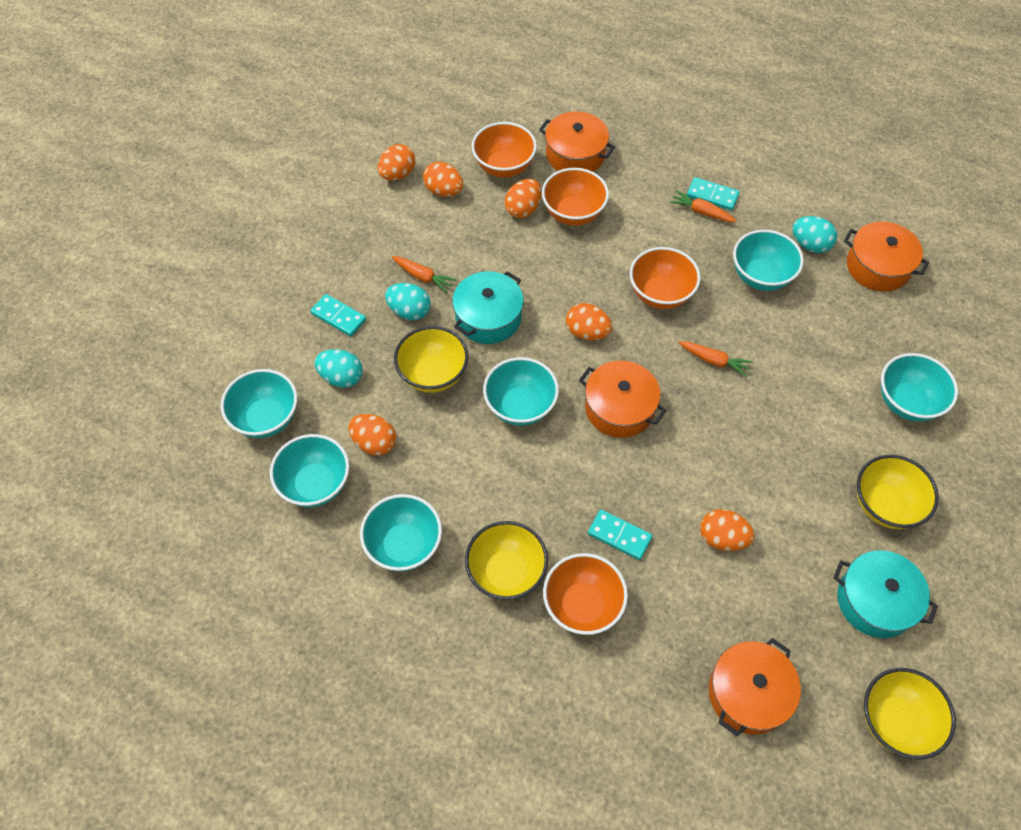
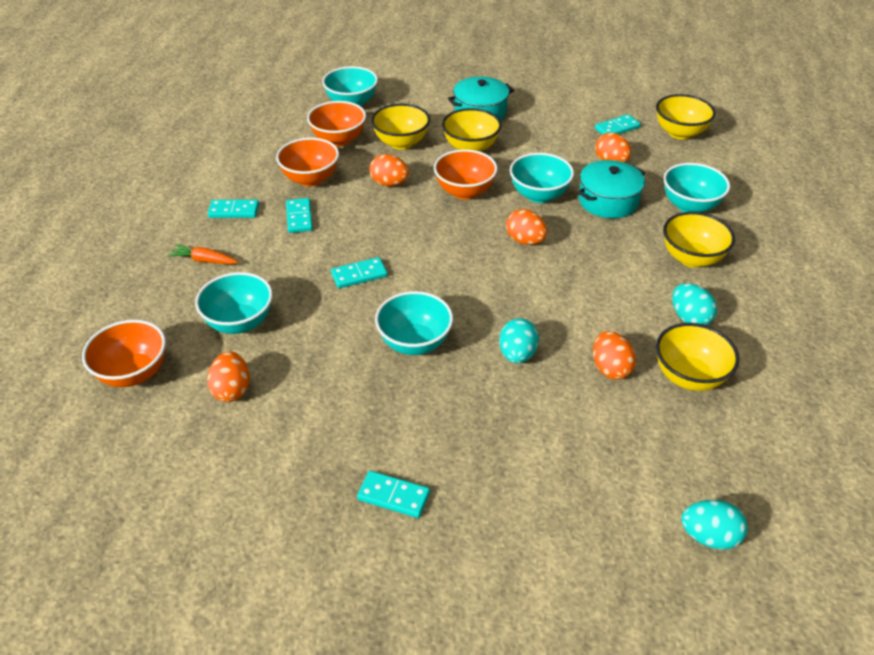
orange carrot: [392,256,456,293] [670,190,737,222] [679,341,753,377] = 3 -> [168,244,238,264] = 1
orange egg: [348,414,396,456] [378,144,415,181] [423,162,463,197] [504,179,542,218] [566,303,612,340] [700,509,755,551] = 6 -> [207,352,250,402] [369,154,409,186] [506,209,547,245] [593,331,636,380] [595,132,631,163] = 5
orange pot: [539,112,615,172] [579,360,667,438] [709,638,801,736] [844,222,929,292] = 4 -> none = 0
turquoise bowl: [221,369,297,438] [270,434,349,507] [360,494,442,571] [483,357,559,426] [733,230,804,291] [881,353,958,421] = 6 -> [195,272,273,334] [322,66,378,106] [375,291,453,355] [510,153,574,203] [663,163,730,212] = 5
turquoise domino: [310,294,366,337] [588,510,653,560] [687,177,740,211] = 3 -> [208,200,259,218] [286,198,313,233] [331,257,387,288] [357,471,430,518] [595,114,641,135] = 5
yellow bowl: [394,326,468,393] [465,521,548,600] [857,455,939,529] [864,668,956,760] = 4 -> [371,104,430,150] [442,108,501,152] [656,94,716,139] [656,323,739,391] [663,212,735,267] = 5

